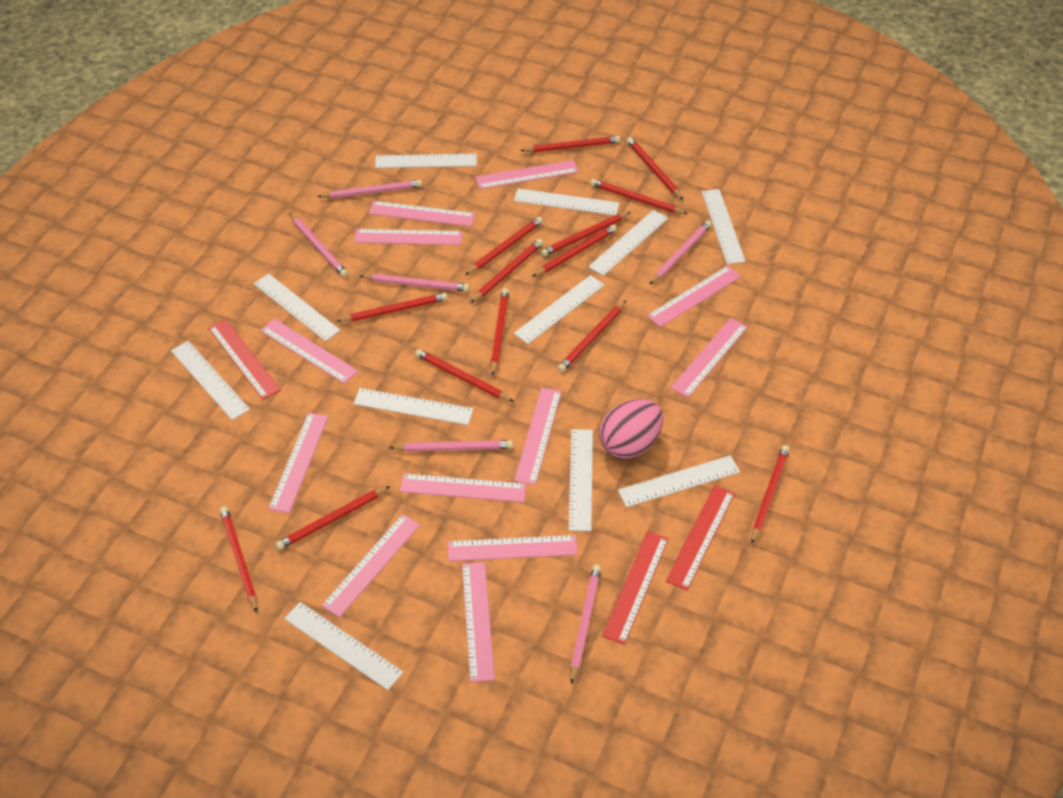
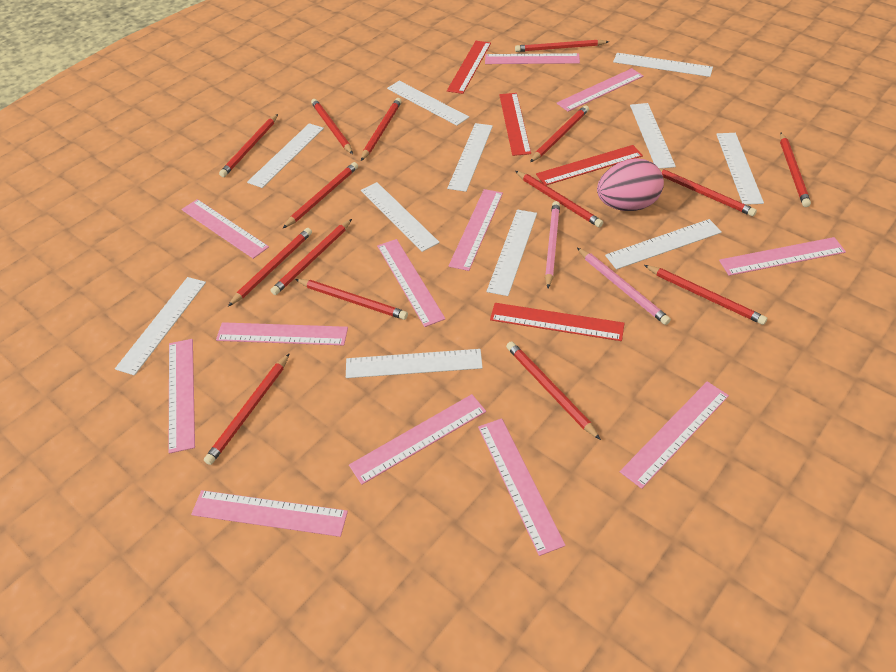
pink pencil: [289,213,348,277] [317,180,422,198] [360,274,470,292] [389,440,513,452] [570,565,601,685] [649,220,712,285] = 6 -> [545,201,560,288] [577,248,671,325] = 2
red pencil: [220,506,258,613] [275,486,390,550] [337,293,448,322] [415,349,514,402] [465,217,543,275] [470,239,543,303] [491,288,509,376] [520,136,620,152] [532,225,617,277] [541,212,630,257] [558,301,626,372] [590,179,688,214] [627,137,683,200] [751,445,790,544] = 14 -> [204,353,290,465] [219,114,278,177] [228,228,312,306] [270,219,352,295] [283,162,358,228] [295,279,408,320] [311,99,353,154] [361,98,402,161] [506,341,601,440] [515,39,609,52] [515,171,603,228] [530,105,589,162] [644,265,767,325] [659,168,757,216] [780,133,811,207] = 15
red ruler: [208,319,281,400] [602,531,669,645] [666,485,735,590] = 3 -> [447,41,491,94] [490,303,625,341] [499,93,531,156] [536,145,643,185] = 4

